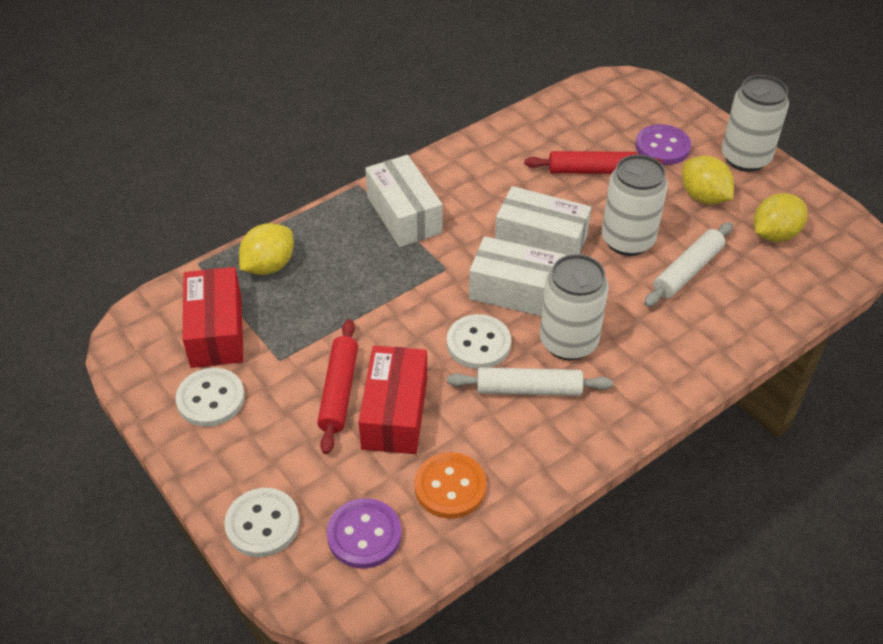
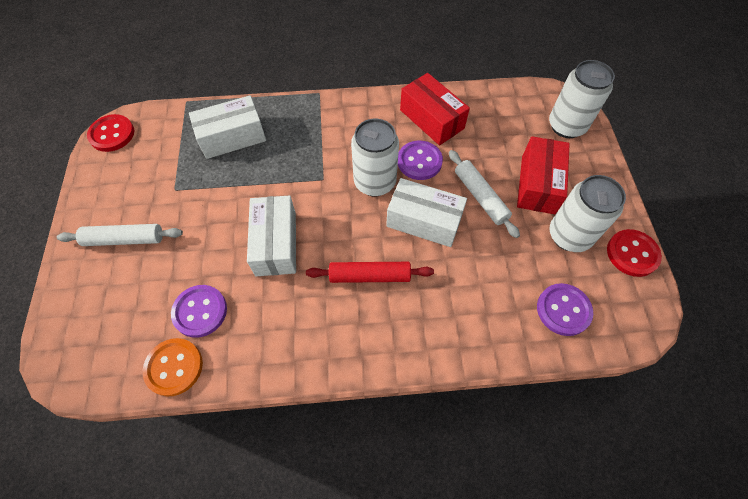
purple button: [327,498,402,569] [636,124,691,165] = 2 -> [171,285,227,338] [398,141,443,180] [537,283,593,336] = 3
red button: none = 0 -> [87,114,134,152] [607,229,662,277] = 2
red rolling pin: [317,319,358,454] [525,151,663,174] = 2 -> [306,262,434,283] = 1
white button: [175,368,245,427] [224,488,300,557] [447,314,511,369] = 3 -> none = 0
yellow lemon: [239,223,293,275] [682,156,734,205] [754,193,808,242] = 3 -> none = 0

